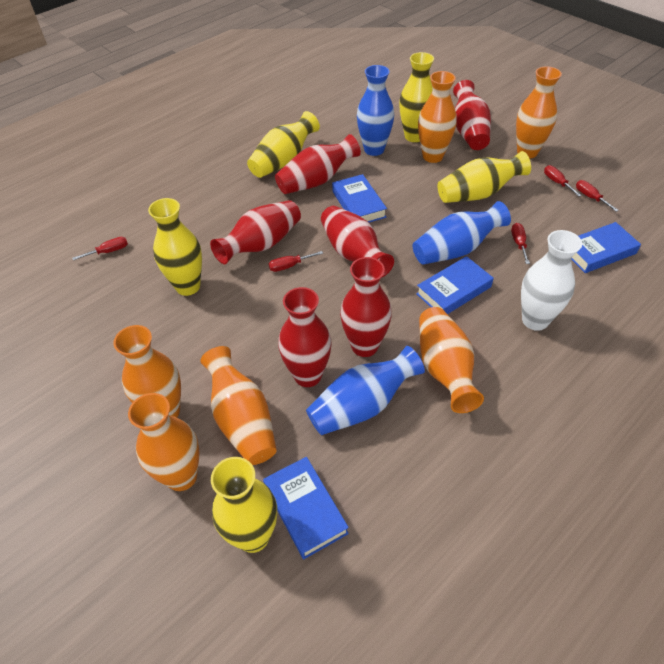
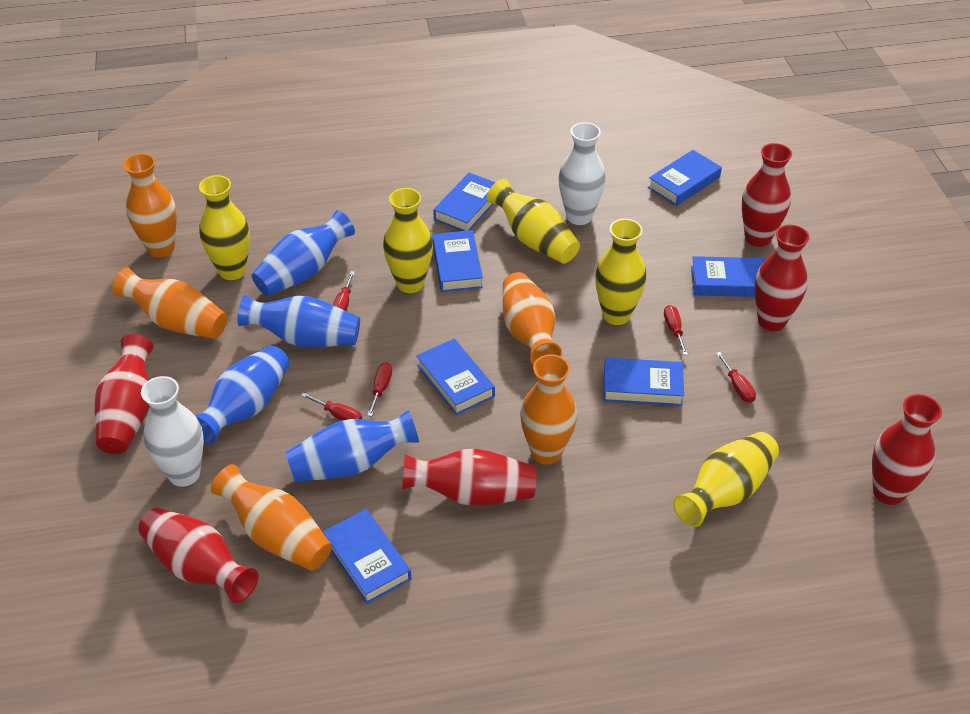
blue book: [263,457,349,559] [332,174,387,222] [416,256,494,314] [571,222,641,273] = 4 -> [323,509,411,604] [416,339,495,415] [432,230,483,292] [433,173,496,231] [603,358,684,406] [648,150,722,206] [691,256,765,297] = 7
blue vase: [306,346,425,435] [357,65,394,156] [412,201,511,265] = 3 -> [195,346,290,444] [238,295,360,348] [251,210,355,296] [286,410,419,482] = 4
orange vase: [114,325,181,418] [128,393,200,491] [200,346,277,465] [418,71,457,163] [419,307,484,413] [516,66,562,159] = 6 -> [112,267,227,339] [123,153,177,258] [211,464,332,571] [503,272,562,365] [520,354,577,465] = 5
white vase: [521,230,582,331] = 1 -> [141,376,204,487] [559,122,606,225] = 2

